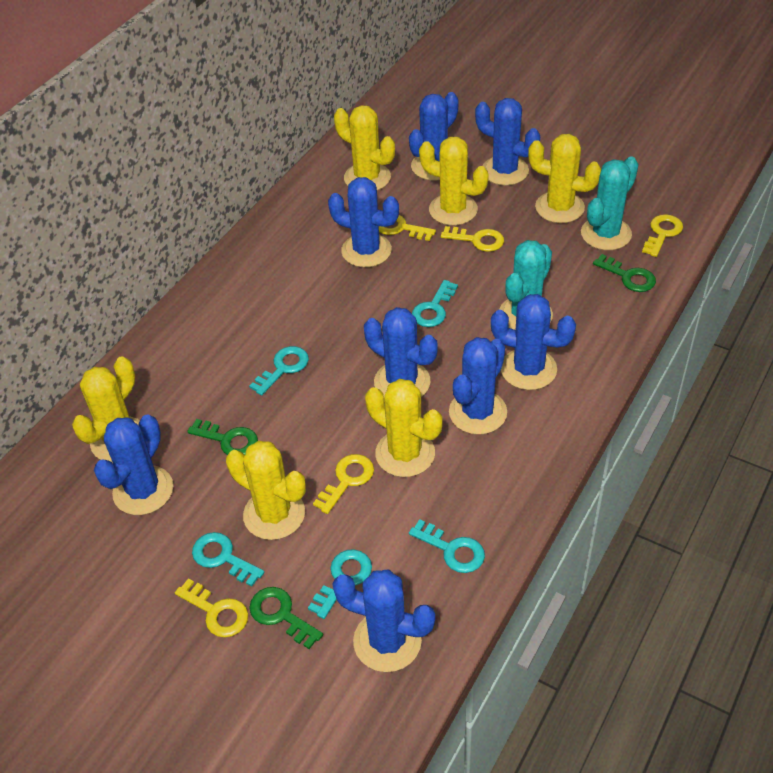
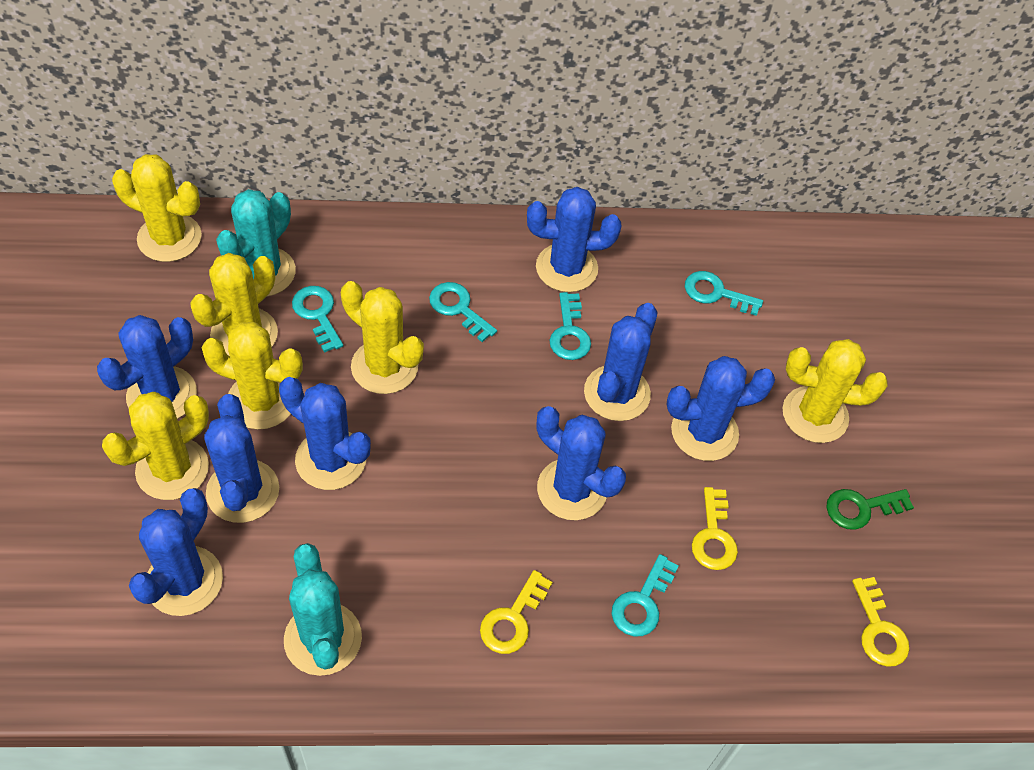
green key: [187,419,258,455] [249,587,323,649] [593,254,656,292] = 3 -> [826,489,914,530] = 1
yellow key: [175,578,248,637] [313,454,374,514] [379,215,436,241] [441,226,504,252] [642,214,683,257] = 5 -> [480,570,553,654] [692,487,738,570] [852,577,909,667] = 3

